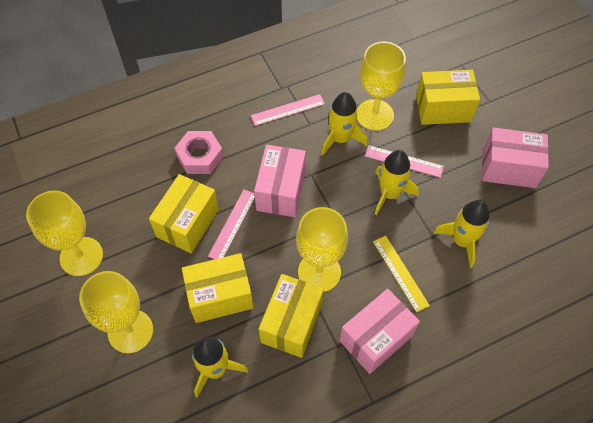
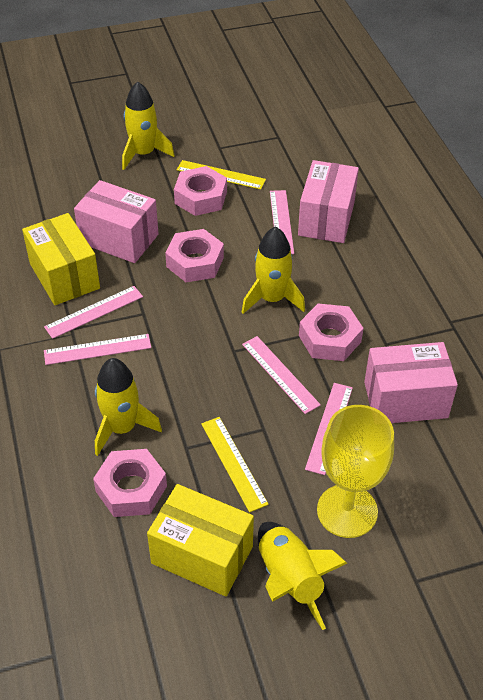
pink nut: [175,131,224,174] = 1 -> [93,449,167,517] [165,229,224,282] [174,166,227,216] [299,303,363,361] = 4
pink ruler: [208,190,255,259] [251,94,325,126] [365,145,444,178] = 3 -> [44,286,143,339] [44,334,151,365] [242,336,321,414] [270,190,294,254] [305,383,353,475] = 5
yellow box: [149,174,219,253] [182,253,254,323] [259,274,324,358] [416,70,480,125] = 4 -> [22,213,100,305] [147,484,254,596] = 2
yellow goblet: [26,190,103,276] [79,271,153,353] [296,207,348,292] [357,41,406,131] = 4 -> [317,405,394,538] = 1
yellow ruler: [373,236,430,313] = 1 -> [177,160,266,189] [201,417,269,512] = 2

